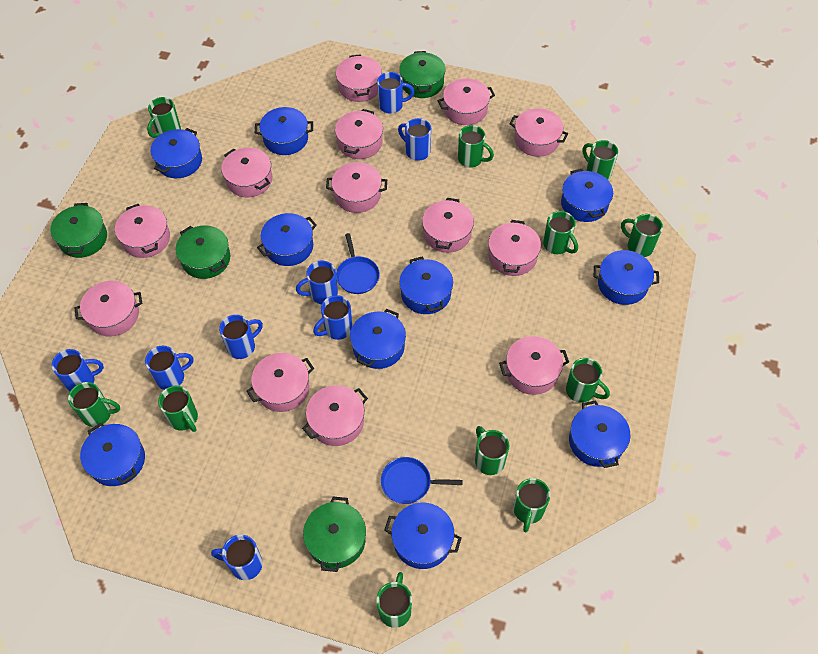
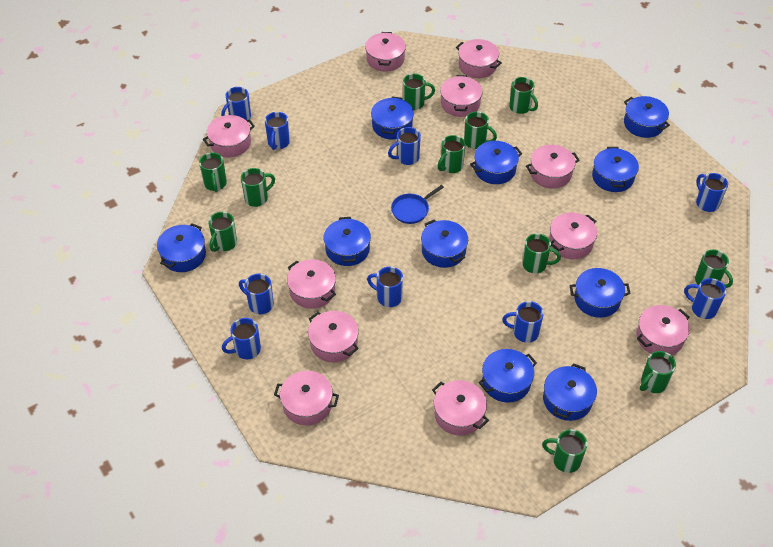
blue mug: [52,349,104,391] [145,346,193,390] [211,535,263,580] [219,315,263,359] [296,261,338,304] [313,295,352,340] [377,72,414,114] [398,118,431,161] = 8 -> [221,87,251,120] [222,318,261,359] [239,274,274,314] [265,112,290,150] [367,267,403,307] [388,127,421,165] [502,301,544,343] [684,278,726,319] [696,173,728,212] = 9
blue pan: [336,233,380,294] [381,457,463,504] = 2 -> [391,185,444,224] = 1
green pot: [50,203,107,258] [176,225,230,279] [303,497,366,572] [399,51,446,98] = 4 -> none = 0
pink pot: [75,281,143,337] [115,204,170,258] [221,148,272,197] [247,353,314,412] [302,385,368,446] [326,162,387,213] [335,109,383,159] [336,54,382,102] [422,198,474,253] [437,78,495,125] [488,220,541,276] [499,336,569,395] [509,108,568,157] = 13 -> [203,115,255,158] [274,371,339,425] [287,259,336,309] [308,311,359,363] [365,32,406,72] [432,380,489,436] [440,75,483,117] [456,39,502,78] [526,145,580,189] [549,212,597,259] [636,305,690,355] = 11

